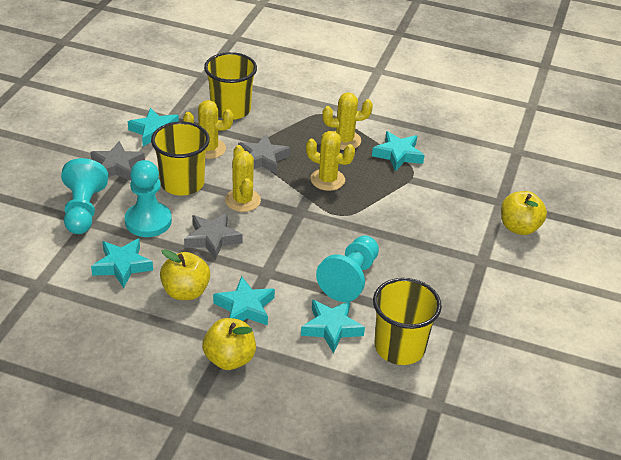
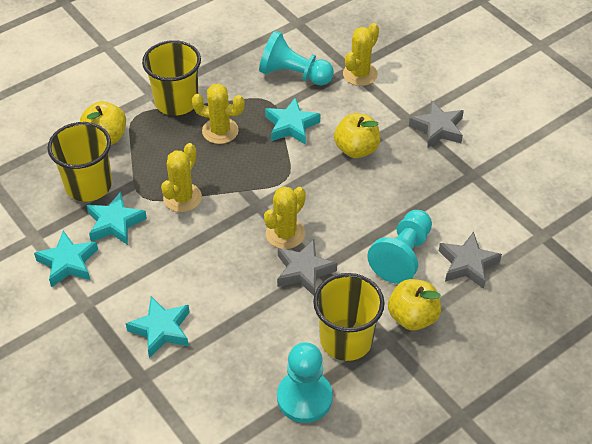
turquoise star: [91,239,153,288] [128,108,179,147] [213,276,275,325] [301,300,365,353] [372,131,424,171] = 5 -> [34,231,98,287] [86,192,147,245] [126,296,190,358] [265,97,320,145] = 4

